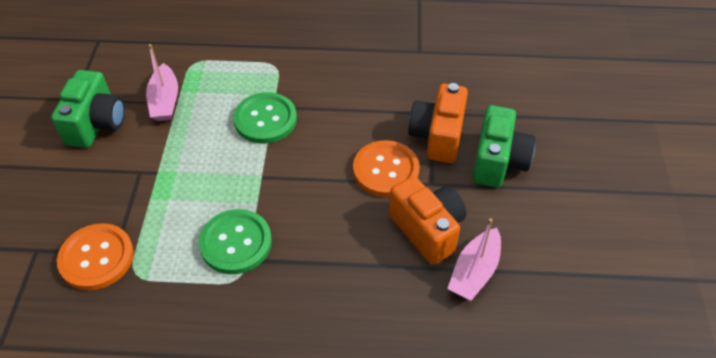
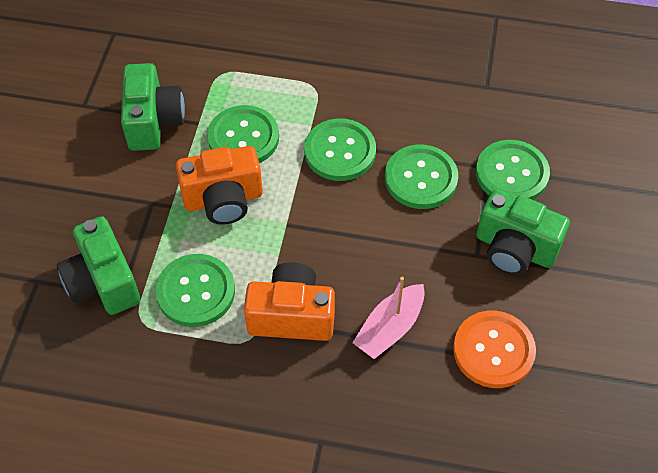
green button: [199,209,272,274] [233,92,297,144] = 2 -> [155,254,235,327] [207,105,279,163] [304,118,376,181] [385,144,458,209] [476,140,550,200] = 5
green camera: [51,70,125,148] [472,105,535,187] = 2 -> [57,216,140,315] [121,63,185,151] [476,189,570,275] = 3
orange button: [57,223,134,290] [353,140,420,197] = 2 -> [453,311,536,388] = 1
pink boat: [146,44,178,121] [447,218,501,301] = 2 -> [352,277,425,359] = 1

